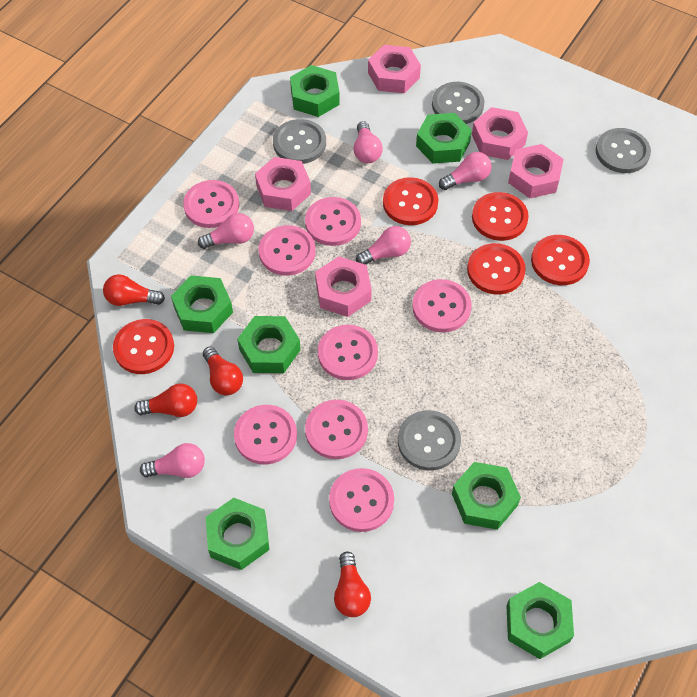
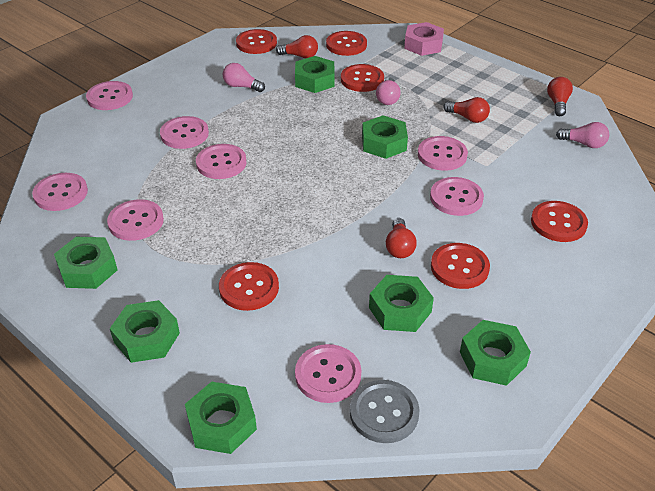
grey button: [273,119,326,164] [398,410,461,471] [432,82,484,124] [596,128,651,173] = 4 -> [350,380,420,443] = 1
pink light bulb: [140,443,205,478] [198,213,254,249] [353,121,383,163] [356,226,411,264] [439,152,492,190] = 5 -> [223,63,265,92] [376,77,401,105] [556,122,609,148] = 3
pink nut: [255,157,311,211] [315,256,372,317] [368,45,421,93] [472,107,528,160] [508,144,564,198] = 5 -> [404,22,444,56] = 1
red button: [113,319,174,374] [383,177,438,225] [467,243,526,295] [472,192,529,241] [531,235,590,285] = 5 -> [219,262,279,311] [236,29,277,54] [326,31,367,56] [341,64,384,92] [431,243,490,289] [531,201,588,242] = 6

